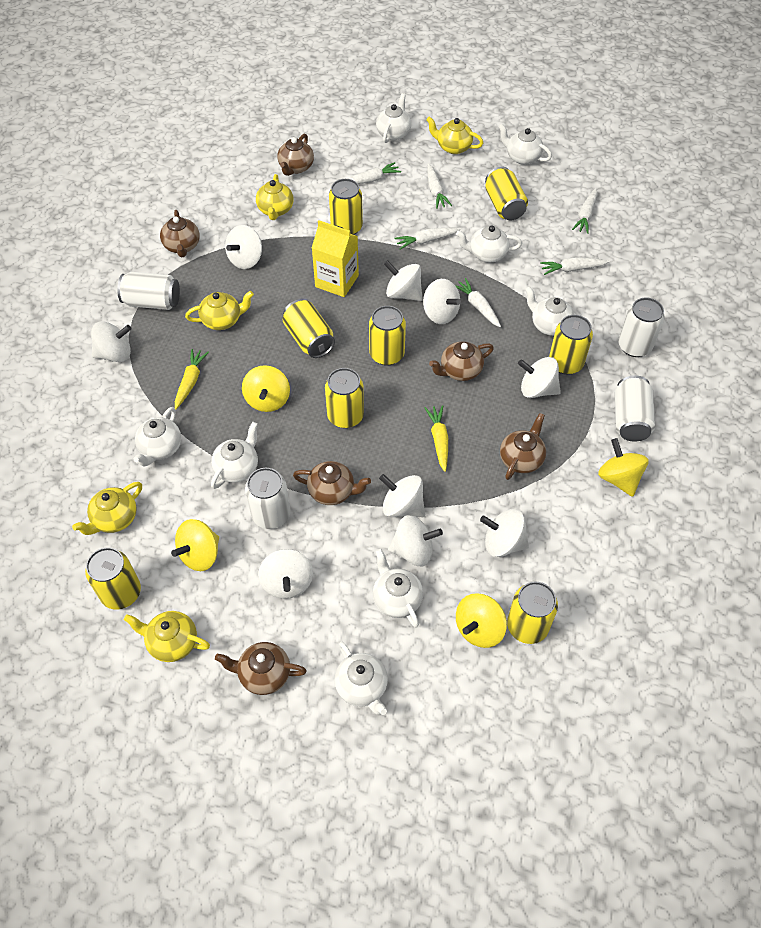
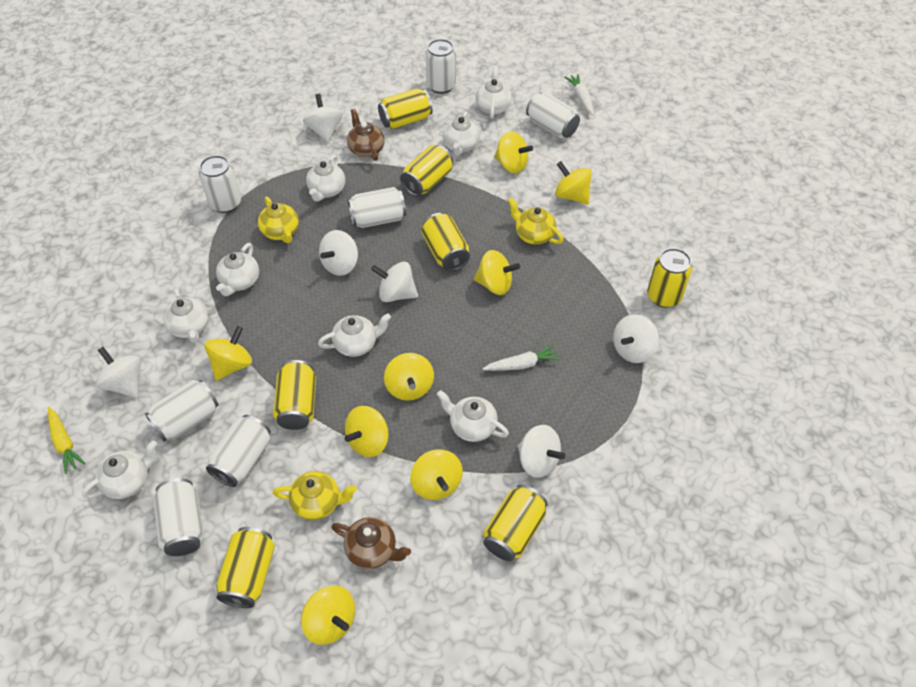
brown teapot: [160,210,200,257] [215,642,307,695] [277,134,314,176] [293,461,371,505] [429,341,494,381] [500,413,546,480] = 6 -> [331,517,411,569] [347,109,385,161] = 2
white can: [117,272,180,310] [245,468,291,529] [615,375,655,441] [618,297,665,357] = 4 -> [145,380,219,442] [153,478,204,556] [199,155,241,213] [206,415,271,487] [348,187,406,228] [426,39,456,94] [526,92,580,138] = 7
white carrot: [346,162,401,184] [395,228,461,250] [427,164,452,209] [455,278,501,327] [540,257,609,275] [572,188,597,234] = 6 -> [483,344,561,371] [565,74,594,115] = 2
white spinning top: [91,322,132,362] [225,225,262,269] [258,549,313,599] [379,474,425,517] [384,260,423,301] [388,515,443,566] [423,279,461,324] [480,509,529,557] [518,357,561,398] = 9 -> [95,347,141,398] [303,94,343,142] [319,230,358,276] [371,262,418,302] [518,425,565,478] [613,314,659,363] = 6
yellow can: [85,547,141,609] [283,299,335,358] [325,368,364,428] [329,179,363,235] [369,306,406,366] [485,167,528,220] [507,582,558,644] [549,315,593,375] = 8 -> [216,527,275,608] [273,360,316,430] [378,89,433,129] [400,145,453,196] [421,213,470,271] [483,484,548,561] [647,248,692,308] = 7
yellow carrot: [175,349,209,409] [425,405,448,472] = 2 -> [48,407,86,474] = 1
yellow carton: [312,220,359,297] = 1 -> none = 0
yellow spinning top: [171,519,219,571] [242,365,290,412] [456,593,507,648] [598,438,648,497] = 4 -> [205,326,252,381] [301,586,355,645] [344,406,389,457] [384,353,434,401] [410,449,463,500] [474,250,520,295] [494,131,533,173] [555,161,592,205] = 8
yellow teapot: [72,482,142,535] [124,611,210,662] [185,291,254,330] [256,174,294,220] [426,117,483,154] = 5 -> [258,197,299,243] [273,471,357,520] [508,197,563,245] = 3

